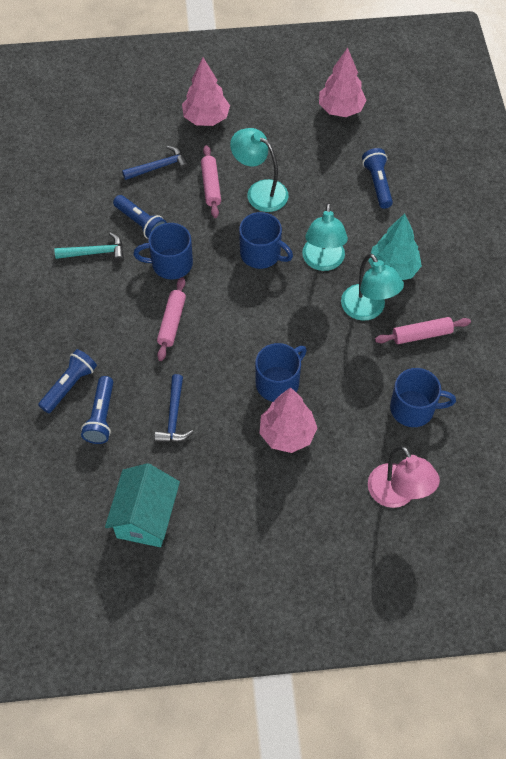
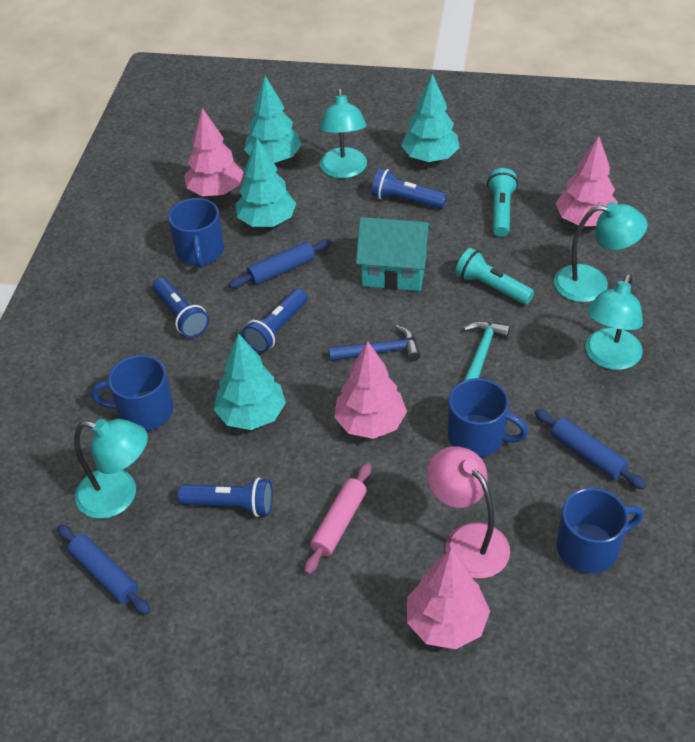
blue hammer: [122,146,189,180] [154,374,193,442] = 2 -> [329,325,421,361] = 1
blue rolling pin: none = 0 -> [57,525,150,615] [229,239,332,288] [534,409,646,489] = 3
pink rolling pin: [157,277,186,361] [201,145,221,218] [375,317,471,344] = 3 -> [304,463,371,575] = 1
pink tree: [182,58,230,126] [260,387,317,453] [319,47,367,117] = 3 -> [184,108,243,196] [334,341,407,439] [407,548,490,649] [555,136,618,226] = 4
turquoise flashlight: none = 0 -> [455,248,534,305] [487,168,518,237] = 2
turquoise lamp: [230,128,288,212] [302,203,348,271] [341,253,404,321] = 3 -> [74,419,148,519] [320,89,367,178] [554,202,647,302] [585,274,643,370] = 4
turquoise tree: [369,214,422,280] = 1 -> [214,333,286,430] [236,138,296,227] [244,76,302,163] [401,74,460,162] = 4

